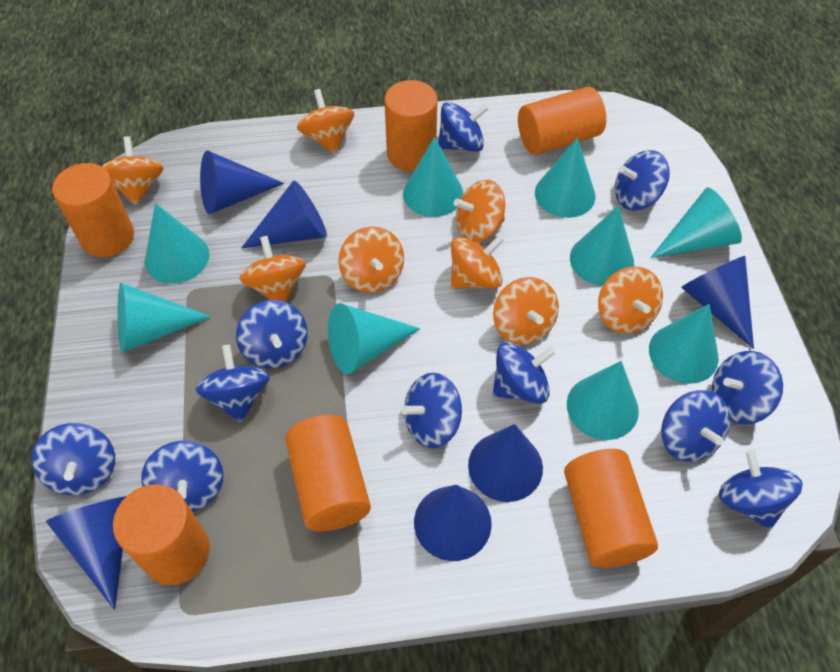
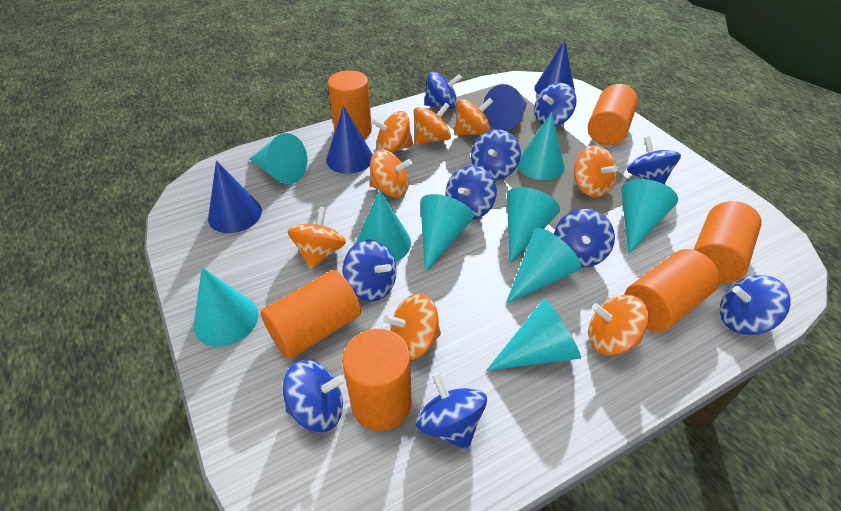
blue cone: [46,496,126,610] [200,151,284,214] [241,181,327,248] [414,485,492,561] [468,424,543,502] [681,256,754,349] = 6 -> [208,161,262,233] [326,106,373,174] [483,84,527,131] [534,40,575,95] = 4
blue spinning top: [32,423,115,495] [141,441,223,512] [196,344,270,423] [236,300,308,369] [401,373,462,448] [438,102,489,152] [493,342,555,404] [615,150,670,210] [661,390,730,462] [712,351,783,424] [719,449,803,529] = 11 -> [283,360,345,432] [343,239,397,302] [416,372,487,450] [424,72,462,109] [445,166,497,220] [471,129,521,180] [534,83,577,126] [554,209,615,267] [627,136,681,184] [720,275,791,335] = 10

